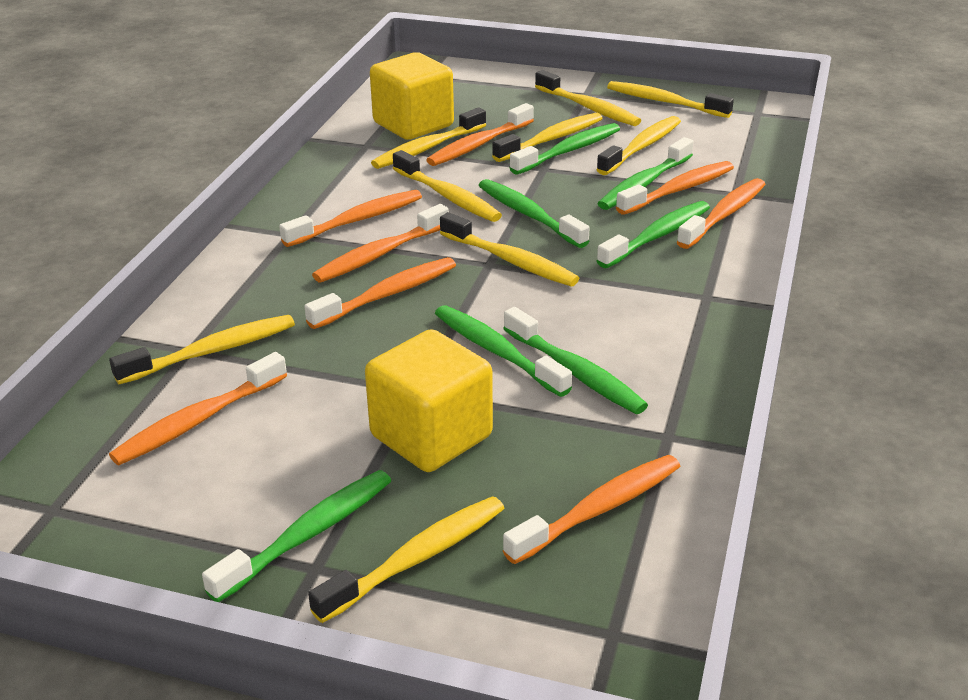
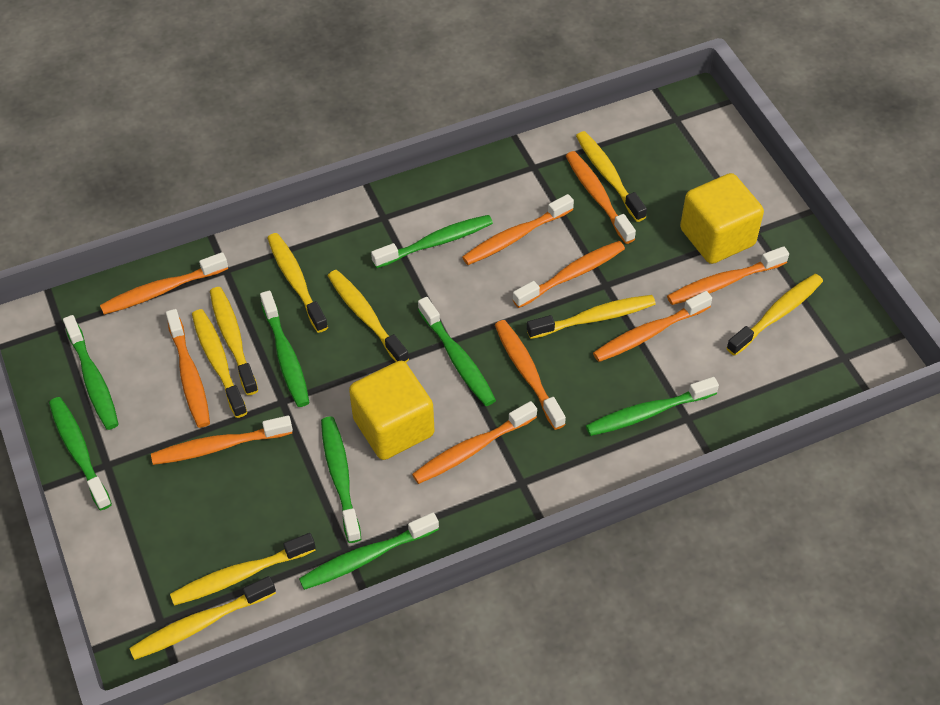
green toothbrush: [202,470,391,602] [435,305,572,397] [479,179,590,248] [503,307,648,414] [510,123,620,175] [597,137,694,210] [597,201,710,268] = 7 -> [49,397,112,510] [63,315,119,430] [260,290,310,407] [299,512,439,590] [321,417,361,543] [371,215,493,268] [418,297,496,406] [586,377,719,436] = 8
orange toothbrush: [109,352,287,465] [279,190,422,247] [304,257,456,329] [312,204,449,283] [426,103,534,166] [503,455,680,564] [616,161,734,215] [677,178,766,249] = 8 -> [100,252,228,315] [151,416,293,465] [166,309,210,428] [412,401,537,484] [462,194,574,265] [495,320,566,430] [512,241,625,308] [566,151,636,244] [593,291,712,362] [667,246,789,305] = 10

